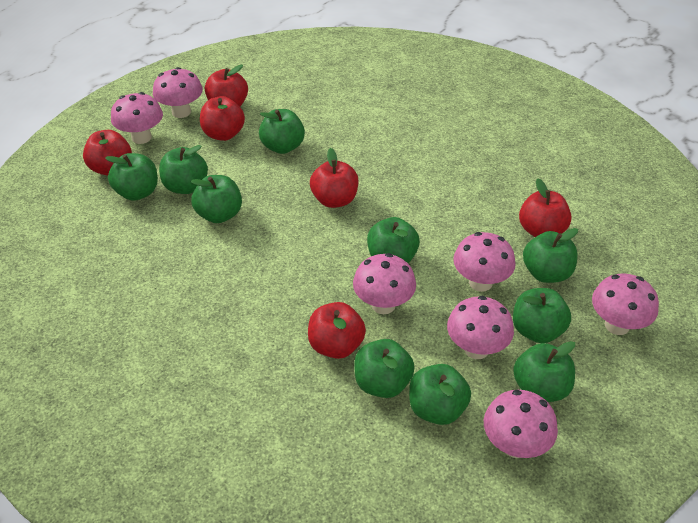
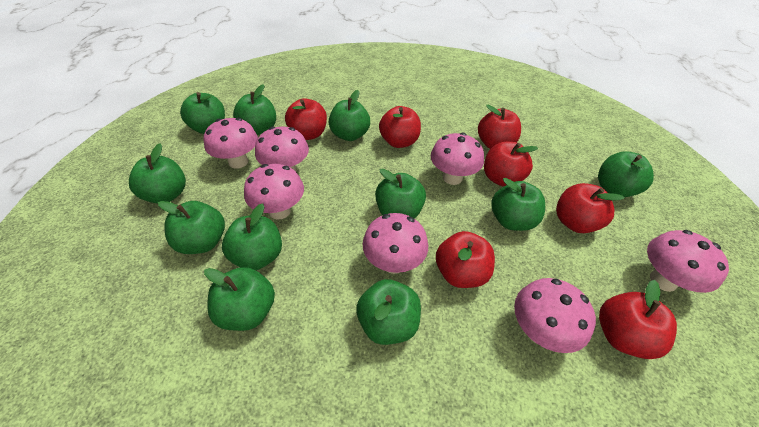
green apple: [105,153,158,201] [159,145,208,194] [191,175,242,223] [259,109,305,154] [354,339,415,398] [367,217,420,263] [409,364,471,425] [513,288,571,343] [513,341,575,402] [523,228,578,283] = 10 -> [129,144,186,203] [158,201,225,254] [180,92,225,134] [204,267,275,331] [222,203,282,270] [233,84,276,135] [329,90,370,141] [356,279,421,345] [375,169,426,218] [492,178,545,231] [598,151,654,197] = 11
red apple: [83,130,132,176] [200,96,245,141] [205,65,248,106] [308,302,366,359] [310,148,358,208] [519,178,572,237] = 6 -> [285,98,327,140] [379,106,421,148] [436,231,495,288] [478,105,521,149] [484,142,538,187] [556,183,625,233] [599,280,677,359] = 7

